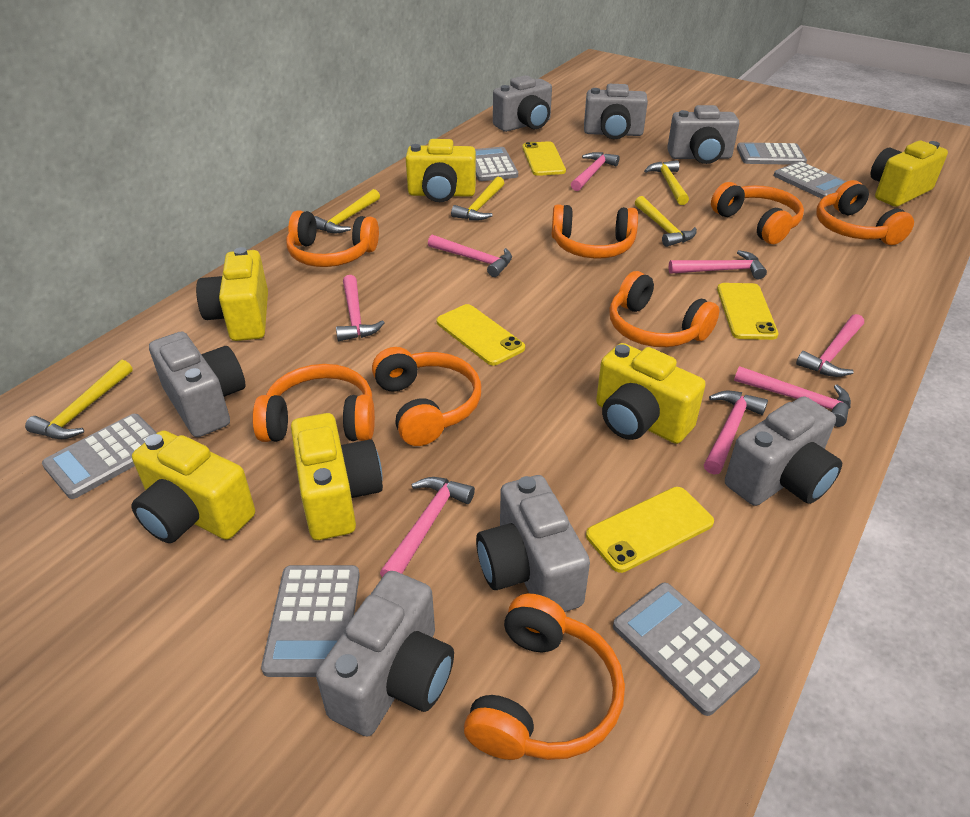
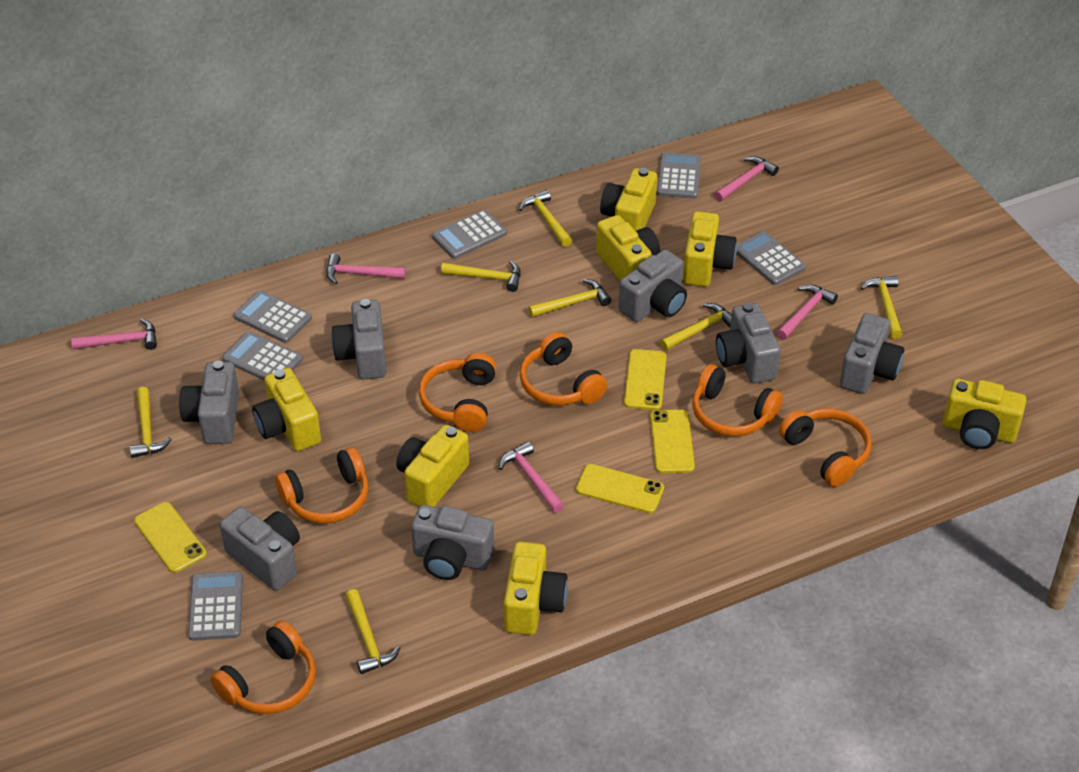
orange headphones: [252,364,375,442] [286,210,379,267] [372,347,481,446] [464,594,625,760] [552,204,638,259] [609,271,719,347] [711,182,804,244] [816,180,914,245] = 8 -> [210,620,316,714] [275,447,368,524] [419,353,496,432] [519,332,608,406] [692,364,783,437] [779,408,872,487] = 6
pink hammer: [336,275,385,341] [380,477,475,577] [428,235,512,277] [571,152,620,191] [669,250,767,279] [704,391,768,475] [734,366,851,427] [796,314,864,377] = 8 -> [71,319,157,350] [326,253,406,284] [499,442,564,513] [714,156,779,202] [777,285,838,340] = 5
yellow camera: [132,430,255,543] [196,247,268,341] [291,413,383,540] [406,139,476,202] [596,343,706,444] [870,140,948,207] = 6 -> [252,368,321,451] [396,425,469,507] [504,542,568,635] [596,215,660,281] [600,168,657,231] [683,211,737,287] [943,379,1027,449] = 7
yellow hammer: [25,360,133,439] [314,189,380,233] [451,177,504,221] [635,196,697,247] [644,160,689,205] = 5 -> [129,387,172,458] [345,589,401,674] [441,261,521,292] [519,190,572,247] [528,279,611,317] [660,303,732,351] [861,276,902,339] = 7

